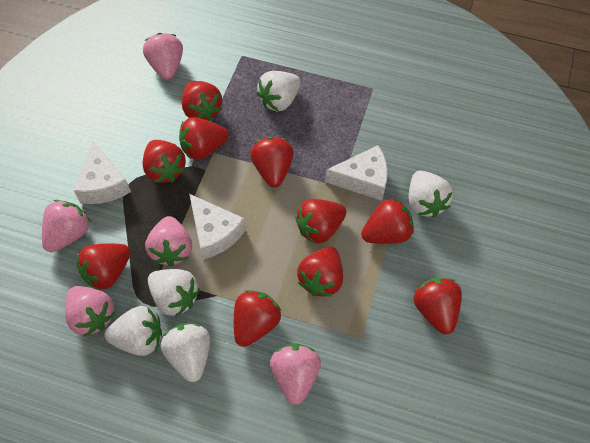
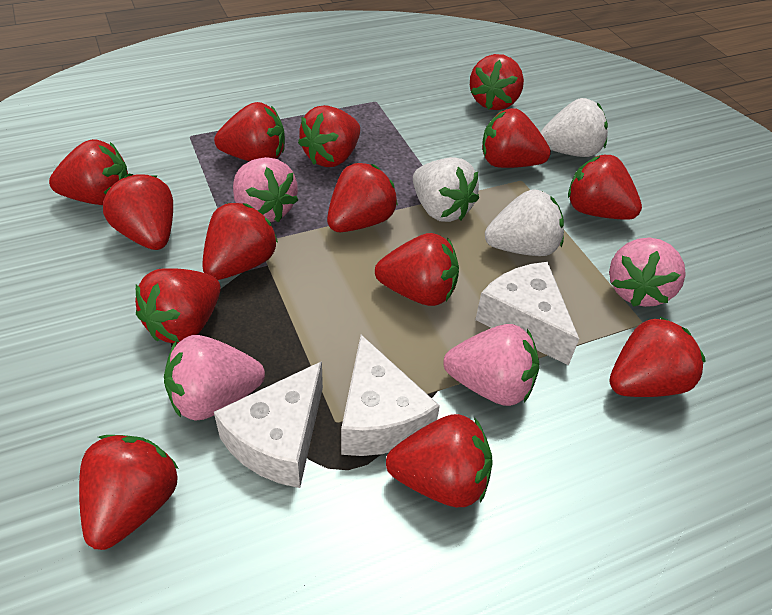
pink strawberry: [42,200,91,252] [65,286,116,337] [143,33,183,80] [145,216,192,267] [270,343,321,405] = 5 -> [164,335,265,421] [233,157,298,222] [443,324,539,406] [609,238,686,307] = 4
red strawberry: [77,243,131,290] [142,140,186,183] [179,117,228,160] [182,81,222,121] [234,290,281,347] [250,137,294,187] [295,199,346,244] [297,247,343,297] [361,198,414,244] [413,278,462,334] = 10 -> [49,139,128,205] [79,435,179,550] [103,174,173,250] [135,268,221,344] [202,203,278,280] [214,102,285,161] [298,105,360,167] [327,163,398,232] [375,233,459,306] [386,414,493,507] [470,54,524,110] [482,108,551,168] [568,155,642,220] [609,317,706,397] = 14
white strawberry: [104,306,162,356] [148,269,200,317] [160,323,210,382] [256,71,301,111] [409,170,453,217] = 5 -> [413,157,479,222] [485,189,564,256] [540,98,608,157] = 3

